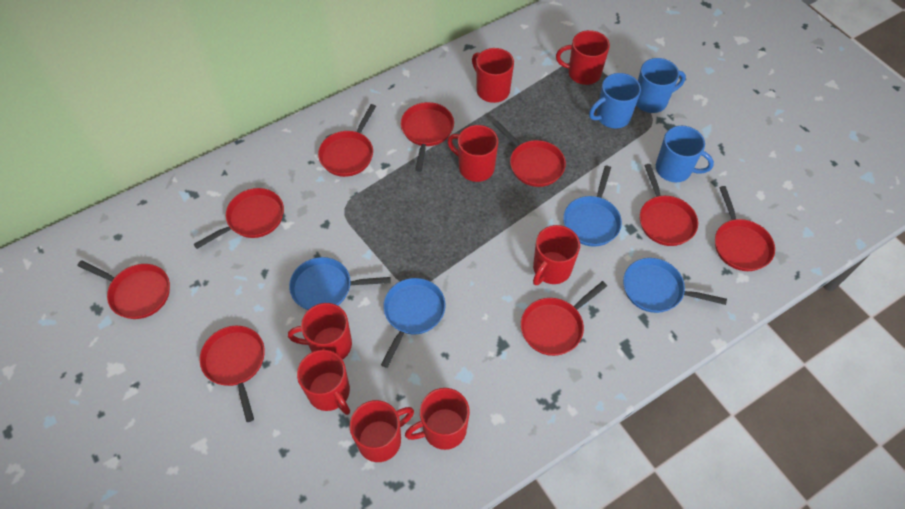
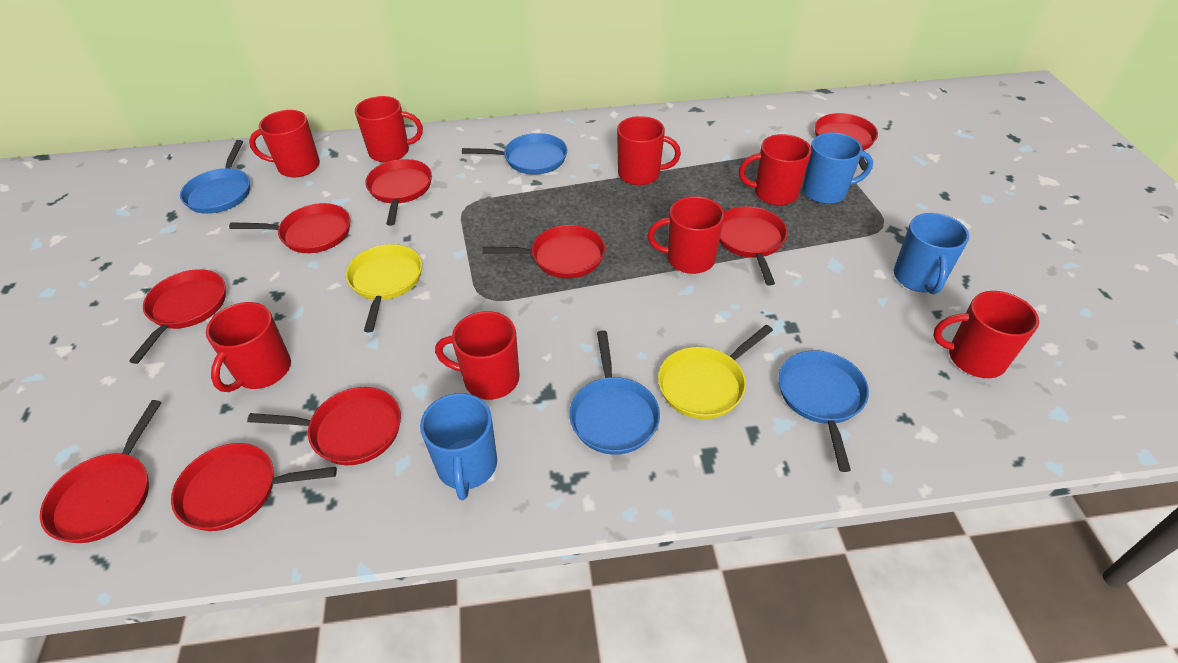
yellow pan: none = 0 -> [346,244,422,332] [658,325,773,419] = 2

